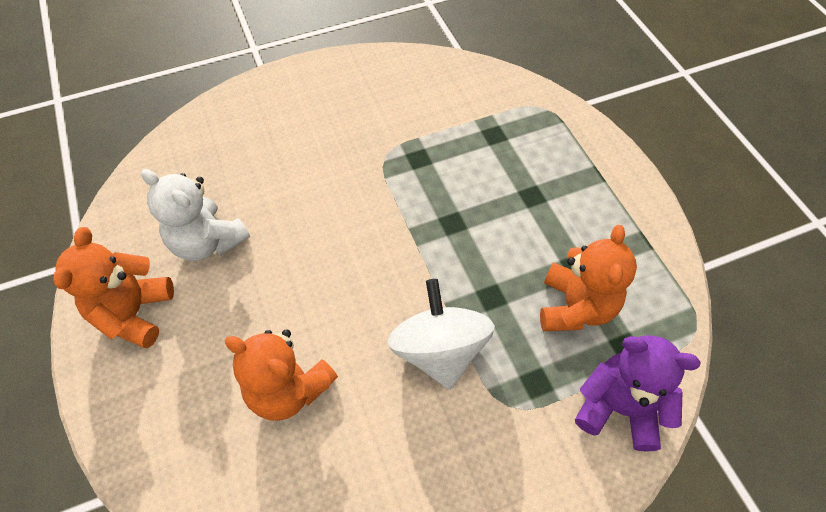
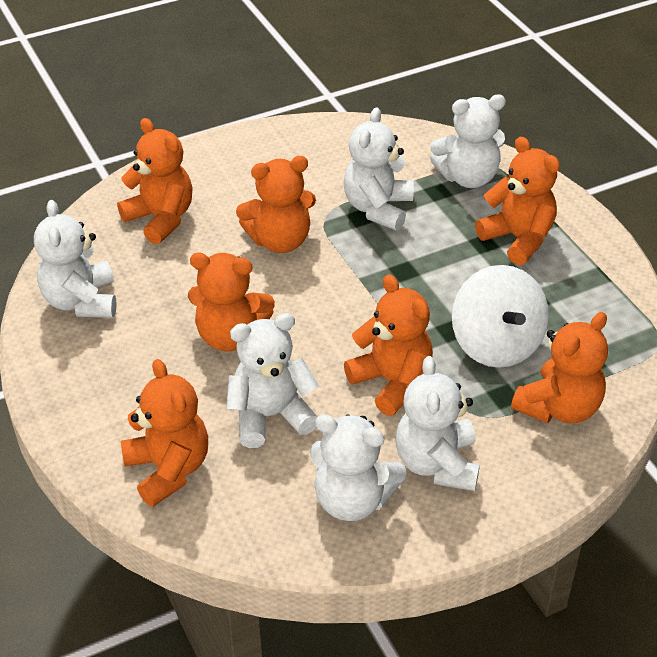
orange teddy bear: [54,227,174,348] [225,329,338,421] [540,225,637,331] = 3 -> [117,118,193,244] [121,359,208,507] [188,253,275,351] [236,156,316,253] [344,274,433,416] [475,137,560,265] [511,312,608,423] = 7
purple teddy bear: [575,335,701,452] = 1 -> none = 0
white teddy bear: [141,169,250,261] = 1 -> [34,200,117,318] [226,313,319,448] [310,414,407,521] [343,107,414,230] [396,356,480,491] [430,94,506,188] = 6

